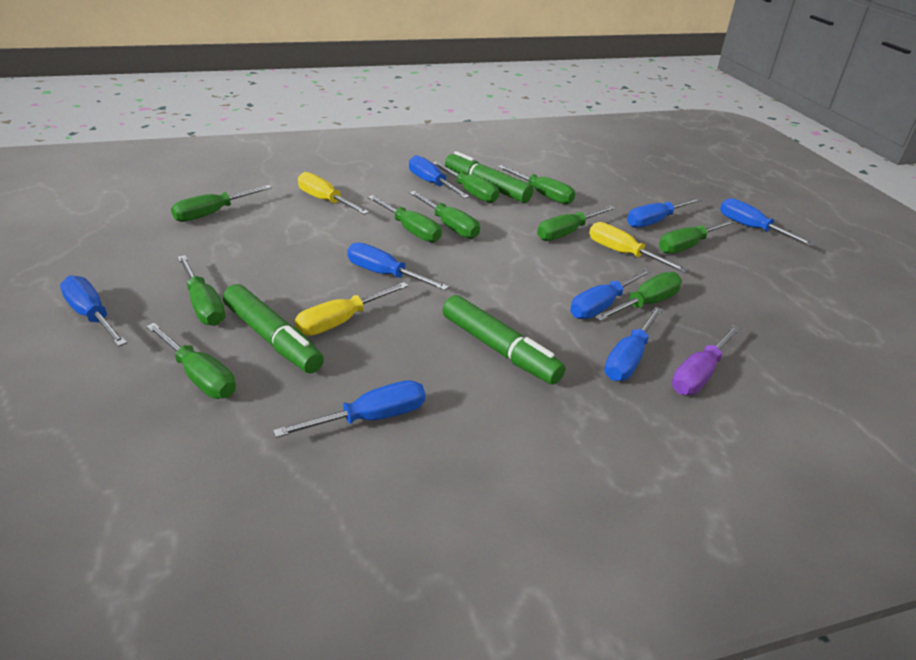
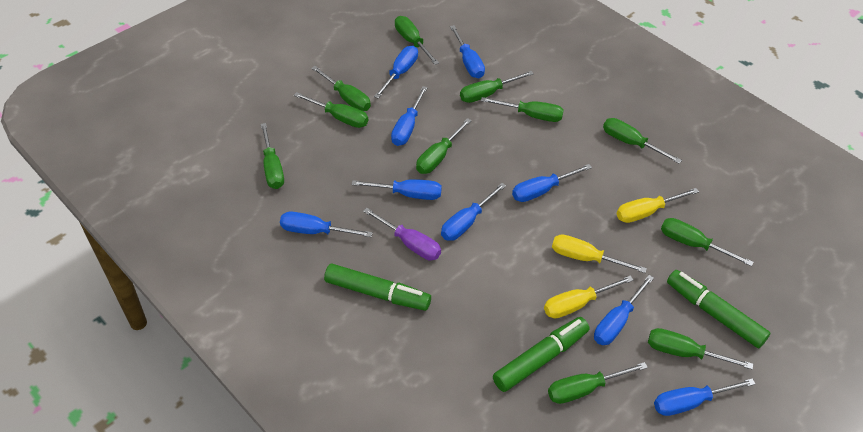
blue screwdriver: [60,276,127,347] [273,380,425,438] [347,242,449,291] [409,155,470,198] [570,268,652,319] [604,307,663,381] [627,198,702,228] [720,198,815,246] = 8 -> [280,211,373,237] [351,179,442,200] [374,46,418,99] [391,86,428,146] [441,183,506,241] [450,25,485,78] [512,164,592,202] [594,275,654,345] [654,379,755,416] = 9
green screwdriver: [146,323,236,399] [171,185,272,222] [177,255,225,326] [368,195,442,243] [409,191,480,239] [432,162,499,203] [498,165,575,204] [537,206,615,241] [595,272,682,321] [659,220,735,254] = 10 -> [261,123,284,189] [294,92,368,128] [311,66,371,111] [395,16,439,65] [416,118,472,174] [460,71,534,103] [481,97,564,122] [548,362,648,404] [603,118,682,164] [648,328,753,369] [661,218,753,266] = 11

